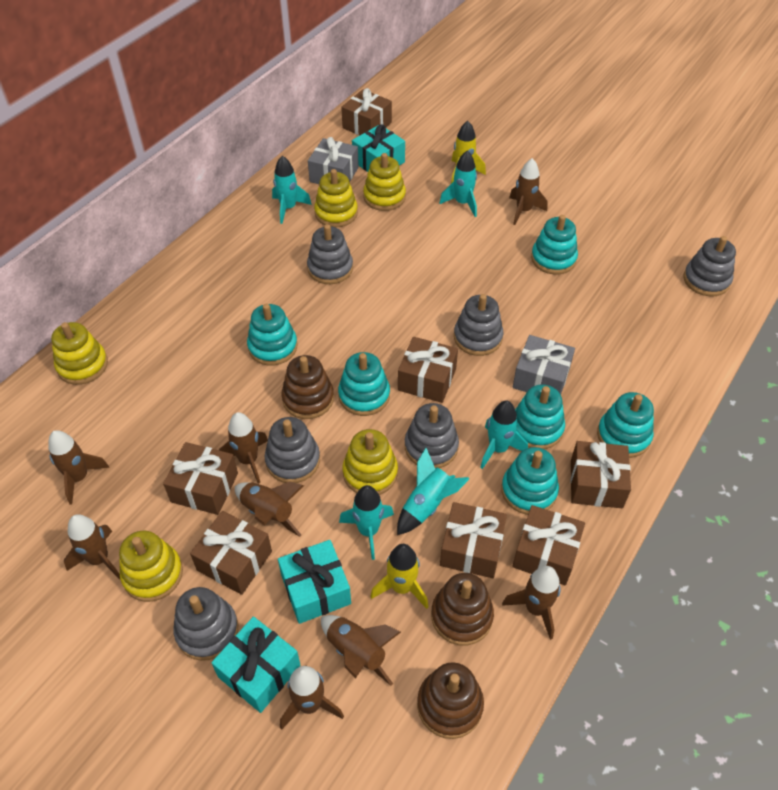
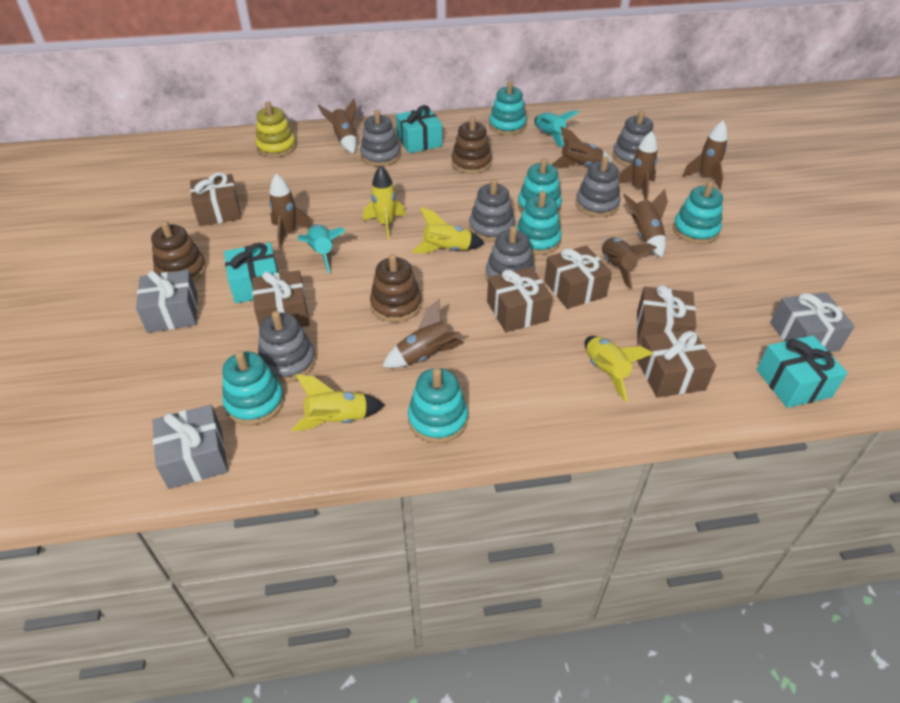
brown gift: [163,442,238,515] [190,511,272,595] [341,88,392,135] [398,337,458,403] [440,502,507,578] [512,505,585,585] [570,441,631,508] = 7 -> [190,172,241,226] [252,270,310,327] [487,267,552,332] [544,245,612,309] [637,285,696,345] [637,329,716,398] = 6
grey gift: [308,137,359,184] [513,335,575,394] = 2 -> [136,270,198,333] [152,405,228,489] [770,293,855,352] = 3
turquoise rocket: [272,156,312,224] [339,485,394,560] [397,448,470,535] [439,151,477,217] [480,401,528,469] = 5 -> [298,224,345,273] [534,111,579,148] = 2
yellow rocket: [370,544,429,609] [451,121,486,183] = 2 -> [291,374,385,432] [363,166,406,240] [411,207,485,254] [585,336,653,402] = 4
yellow stacking toy: [51,322,108,385] [119,531,183,602] [314,169,358,227] [343,429,398,495] [363,153,406,211] = 5 -> [256,101,296,158] = 1

